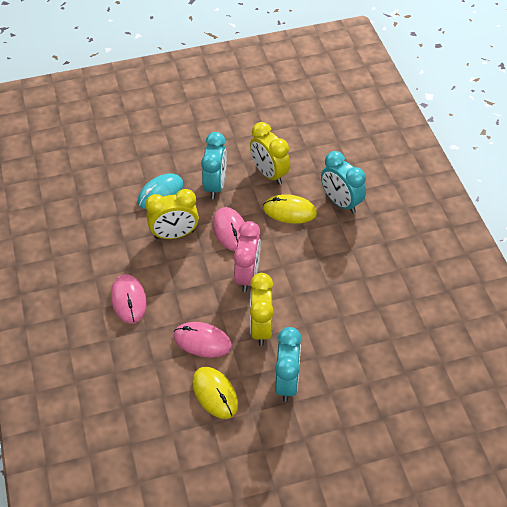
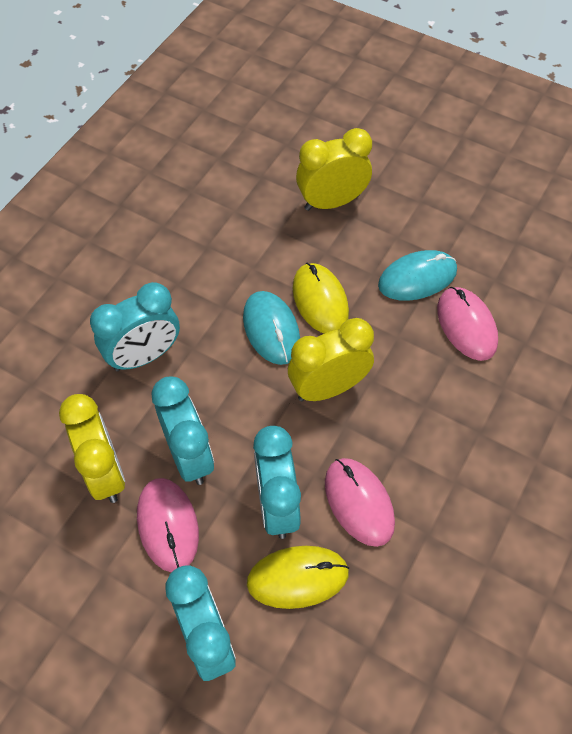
pink clock: [234,221,261,292] = 1 -> none = 0
turquoise clock: [201,132,227,199] [275,327,302,402] [321,151,366,214] = 3 -> [90,282,180,371] [152,377,214,485] [165,565,236,681] [253,426,301,539] = 4
turquoise mouse: [138,173,183,209] = 1 -> [243,291,300,365] [378,250,457,301] = 2

